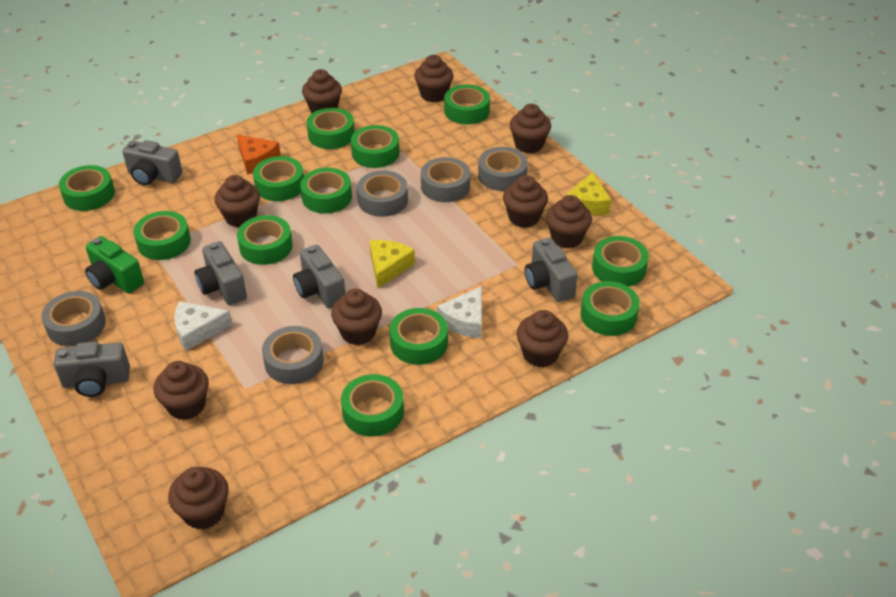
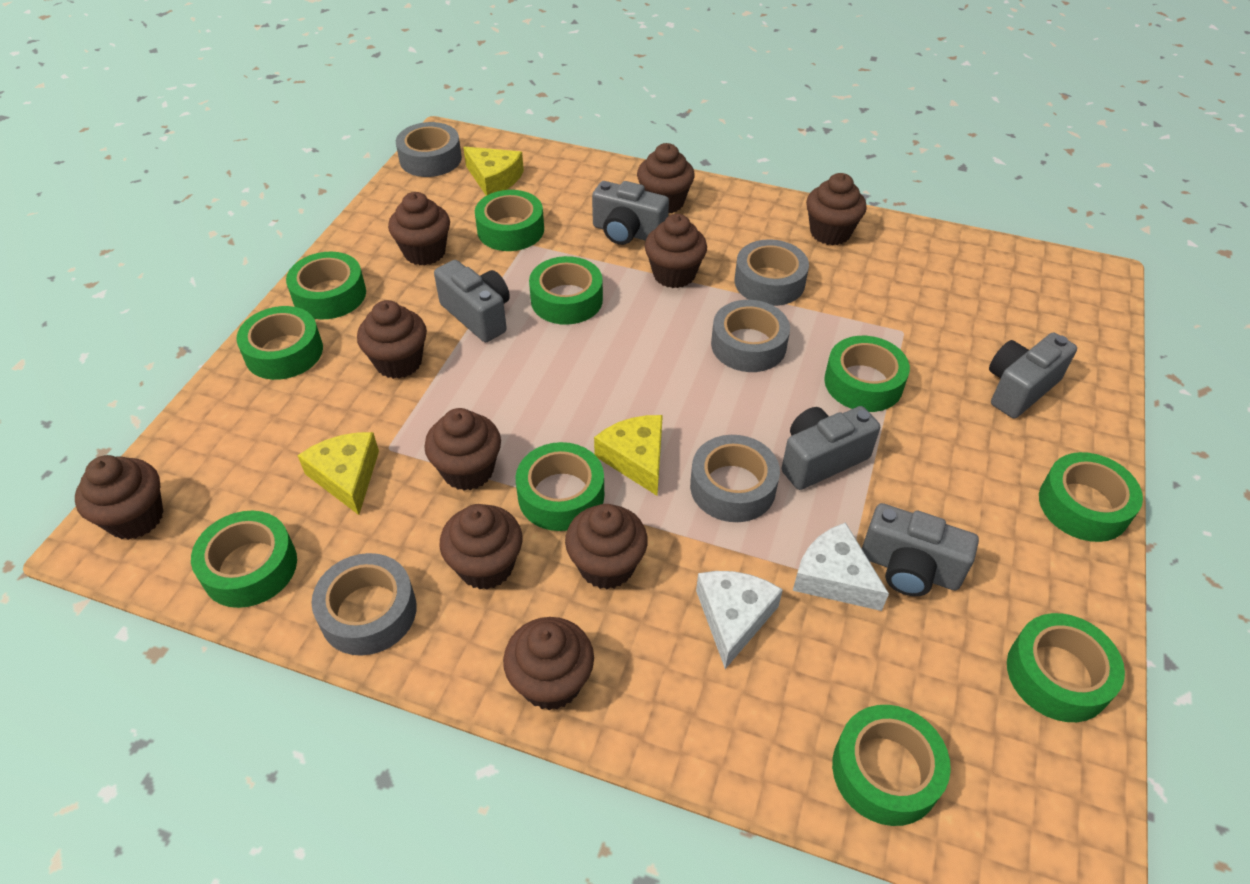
green camera: [85,236,144,294] = 1 -> none = 0
green tape: [59,165,115,211] [133,211,191,260] [237,215,292,265] [253,156,304,201] [300,168,352,214] [307,108,355,149] [341,374,404,437] [351,125,399,168] [389,308,448,365] [444,85,490,124] [581,281,640,336] [592,236,649,287] = 12 -> [191,511,297,608] [236,306,323,380] [286,252,366,319] [475,190,544,251] [516,442,604,531] [529,256,603,325] [824,336,910,412] [832,705,951,826] [1007,613,1125,722] [1039,452,1143,542] = 10
orange cheese: [237,135,281,175] = 1 -> none = 0
yellow cheese: [370,240,415,289] [566,172,611,215] = 2 -> [297,432,379,515] [463,147,524,196] [594,415,663,496] = 3

